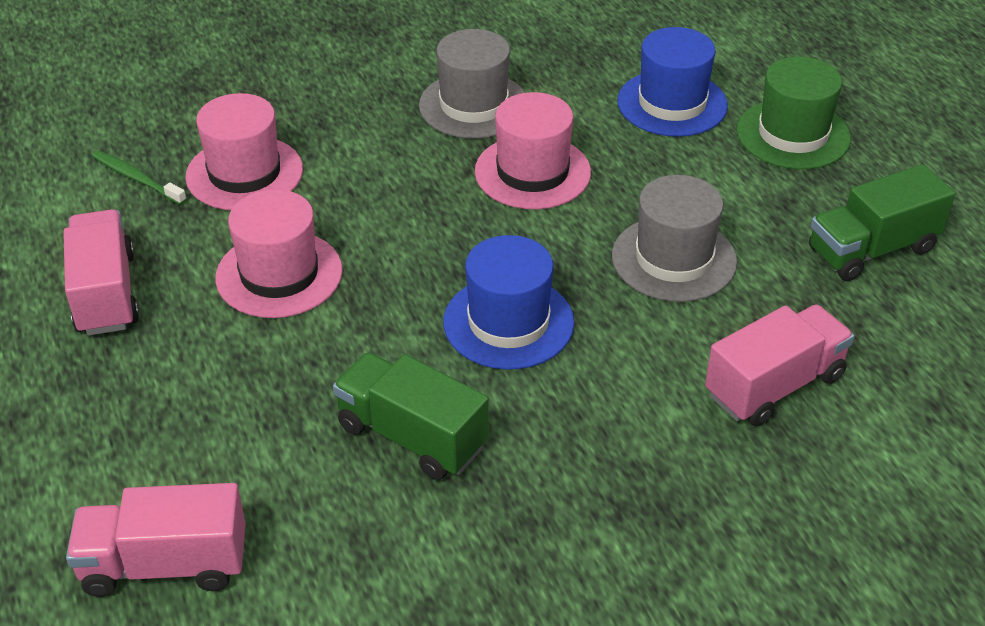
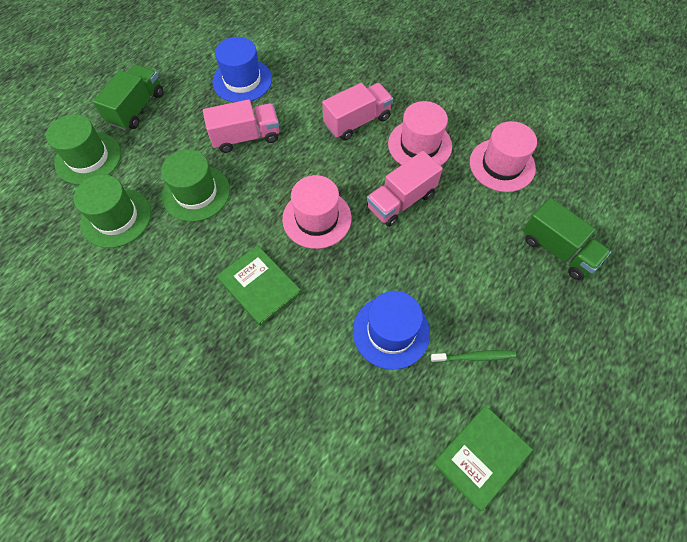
green book: none = 0 -> [217,245,301,326] [433,406,533,511] = 2
green hat: [737,57,851,169] = 1 -> [46,114,121,185] [73,174,151,248] [161,150,230,222] = 3
grey hat: [419,29,525,139] [612,175,737,302] = 2 -> none = 0

